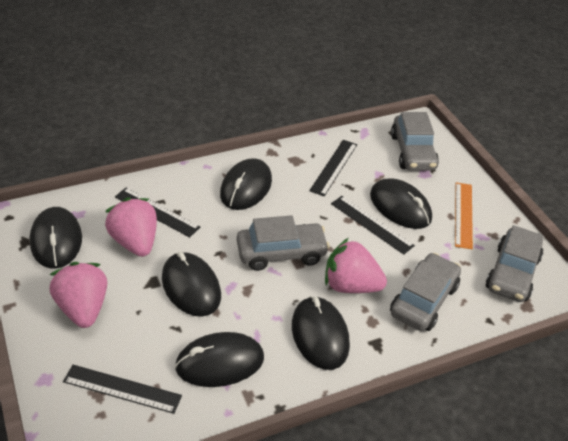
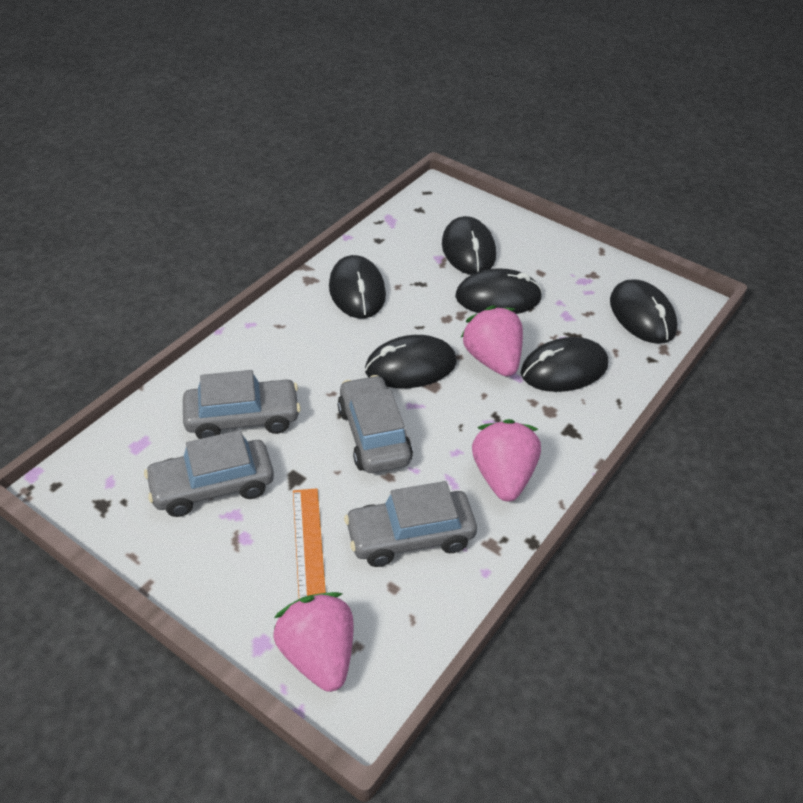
black ruler: [63,365,182,414] [115,187,200,238] [309,140,357,196] [331,196,415,254] = 4 -> none = 0

